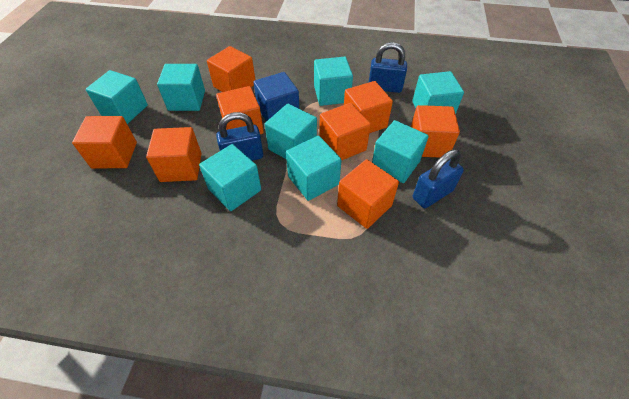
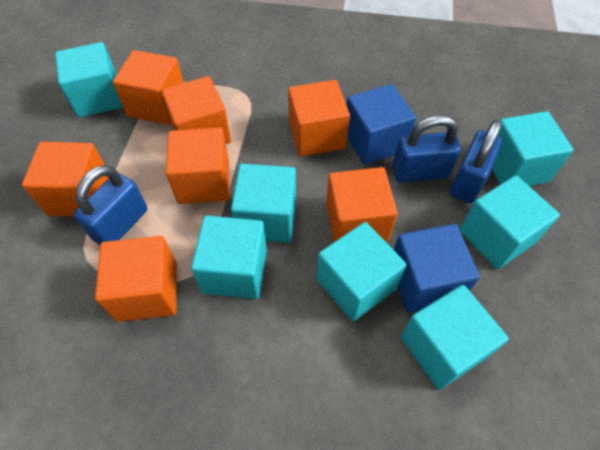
blue cube: [254,72,299,122] = 1 -> [346,84,416,165] [394,224,480,313] = 2
orange cube: [72,116,137,168] [146,127,201,182] [207,46,255,92] [216,86,264,134] [319,103,371,160] [337,159,399,229] [344,81,393,133] [411,105,460,158] = 8 -> [22,142,109,217] [95,236,177,322] [113,50,184,125] [162,76,231,144] [165,127,230,204] [288,80,350,156] [326,167,398,242] = 7
turquoise cube: [86,70,148,124] [157,64,205,111] [199,144,261,211] [265,104,317,159] [286,136,342,201] [314,57,353,106] [372,120,429,183] [412,71,464,114] = 8 -> [55,42,123,118] [191,215,267,299] [231,164,296,243] [317,222,407,322] [401,285,509,390] [459,175,560,269] [492,111,573,186] = 7

